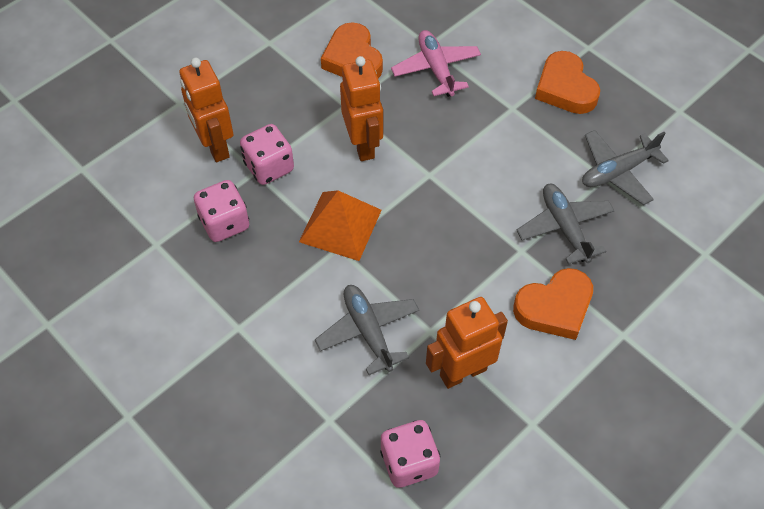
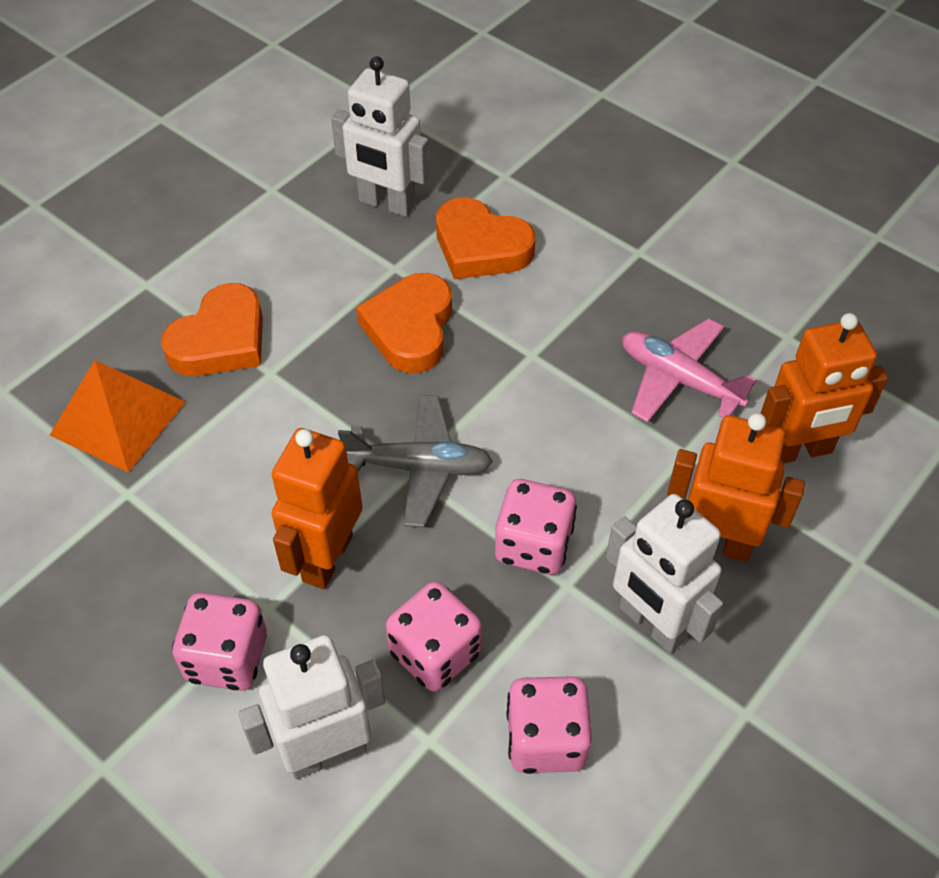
grey plane: [315,285,419,375] [516,184,615,264] [582,130,669,205] = 3 -> [338,395,493,527] = 1
pink dice: [194,180,249,242] [240,124,294,185] [380,420,440,488] = 3 -> [172,592,267,691] [386,581,482,692] [495,479,577,575] [506,676,592,774] = 4
white robot: none = 0 -> [238,635,385,779] [331,56,429,217] [606,494,723,654] = 3

